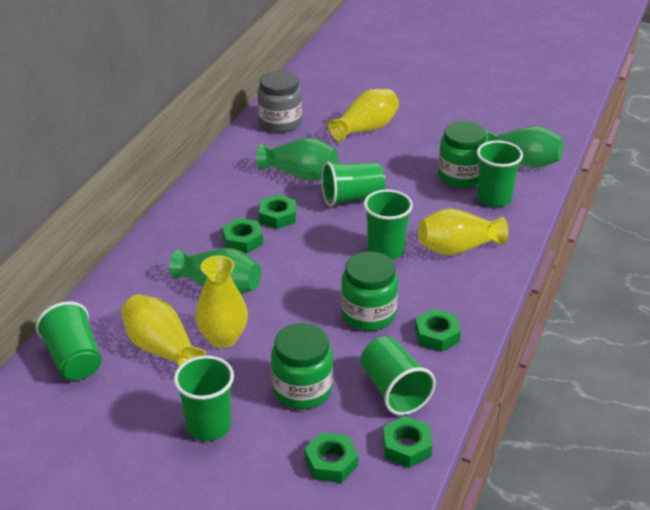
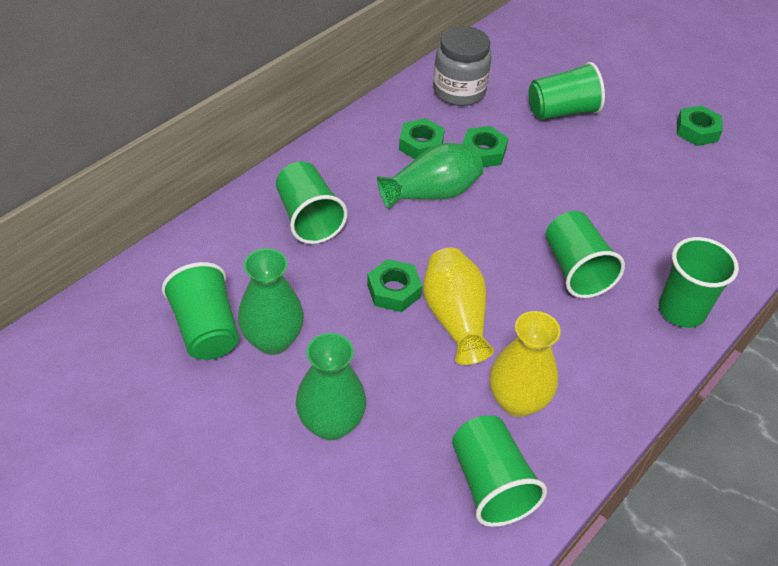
green jar: [271,323,333,409] [341,251,398,331] [438,121,487,188] = 3 -> none = 0
green nut: [222,218,263,253] [259,194,296,229] [305,433,359,483] [383,416,432,468] [415,309,461,352] = 5 -> [367,259,422,312] [399,118,445,159] [462,126,508,167] [677,105,723,146] = 4
yellow vase: [121,294,206,367] [195,255,248,348] [328,89,399,142] [418,208,508,255] = 4 -> [423,248,494,365] [490,311,561,417] = 2

